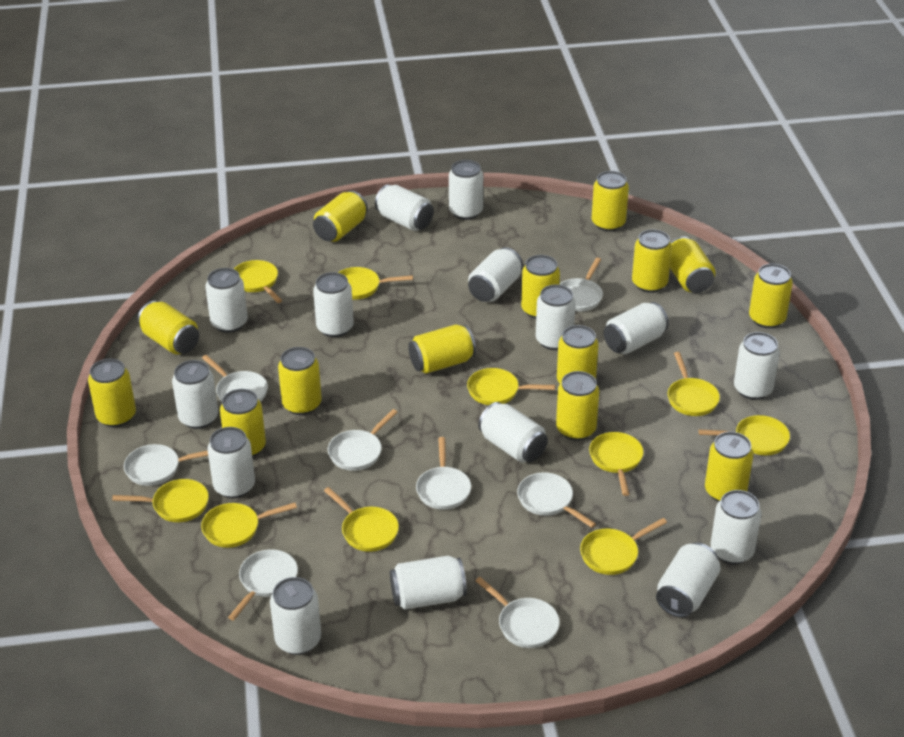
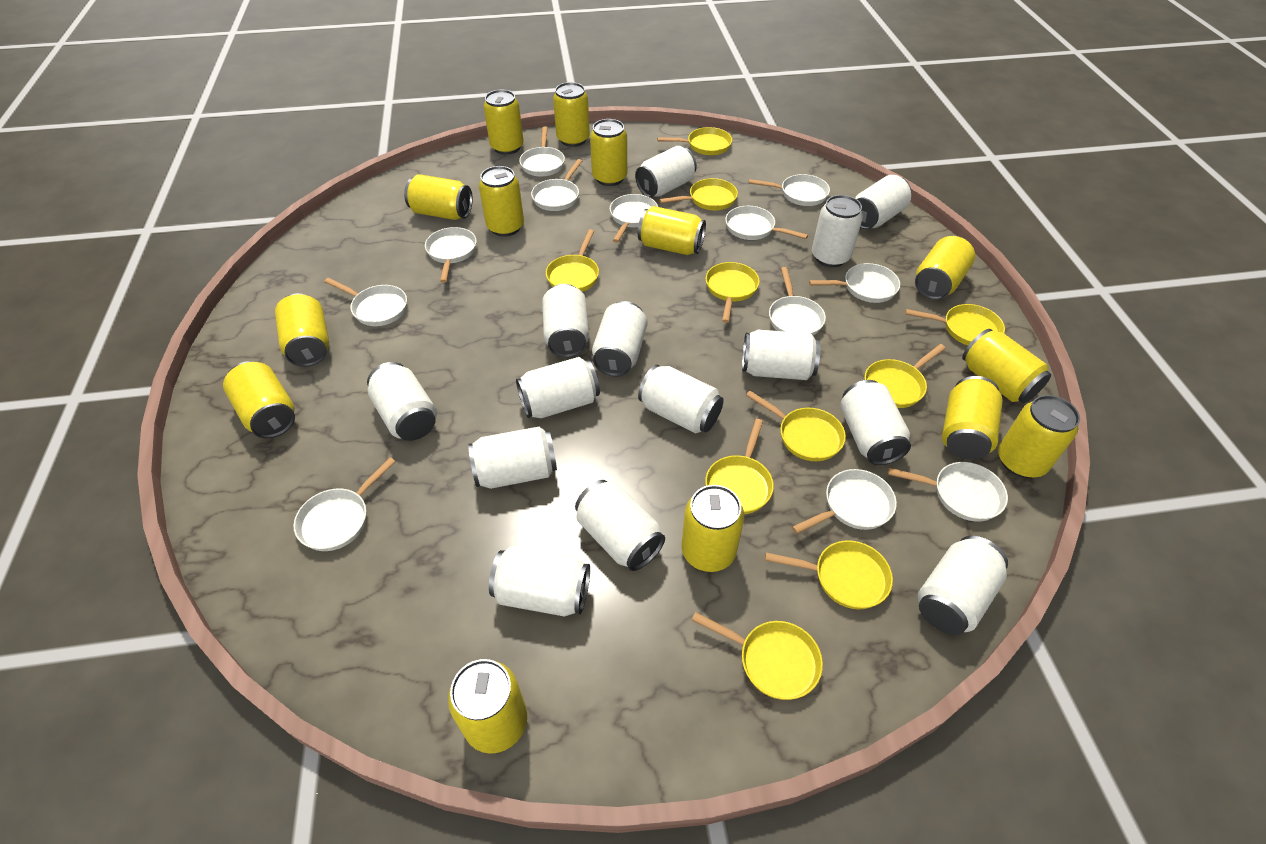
white can: [172,360,218,429] [205,268,248,333] [207,427,255,498] [270,577,321,655] [313,272,354,337] [375,184,434,231] [390,556,467,610] [449,160,483,220] [468,247,523,302] [478,402,548,463] [536,285,576,350] [604,302,669,354] [656,543,720,617] [711,490,762,564] [734,332,780,400] = 15 -> [367,362,437,441] [468,427,557,489] [489,546,590,616] [516,357,600,418] [542,284,589,358] [575,480,665,571] [592,301,648,377] [635,146,697,197] [638,365,724,433] [742,330,820,380] [812,195,863,267] [840,380,911,465] [855,175,911,229] [918,536,1008,635] = 14
white pan: [124,444,208,486] [202,355,268,402] [228,549,298,620] [328,409,397,471] [416,437,471,510] [475,577,560,648] [517,472,596,528] [559,258,603,311] = 8 -> [294,457,396,551] [324,278,407,326] [425,227,477,283] [519,126,565,176] [531,159,582,211] [610,194,658,243] [725,206,808,240] [749,174,830,206] [769,267,826,335] [792,469,897,534] [809,263,900,303] [888,462,1008,522] = 12

